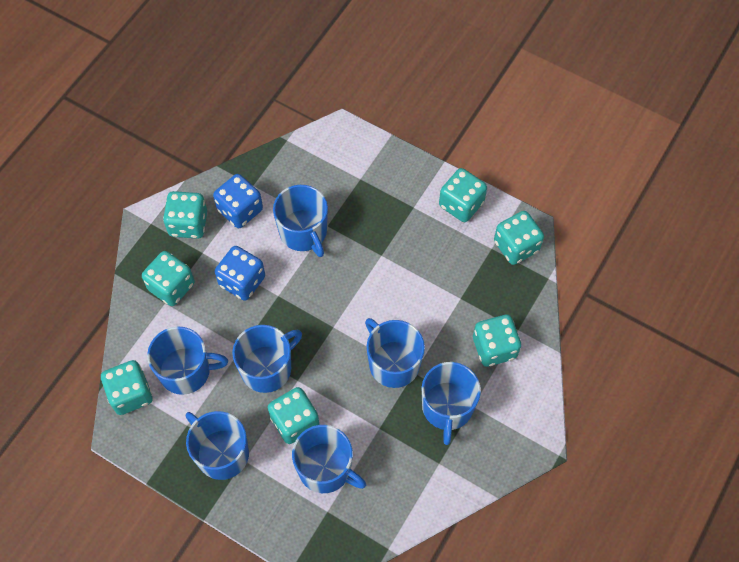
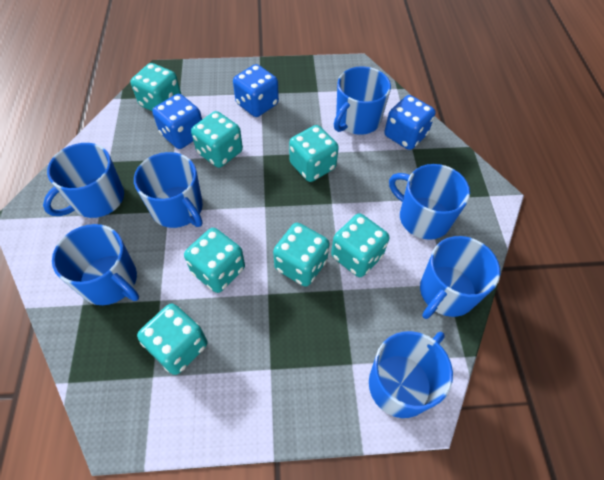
blue dice: [213,174,263,228] [215,246,265,301] = 2 -> [152,94,202,149] [233,64,279,117] [384,95,435,150] = 3

